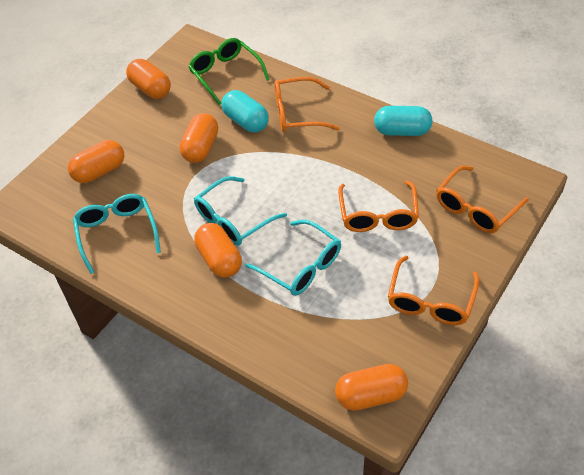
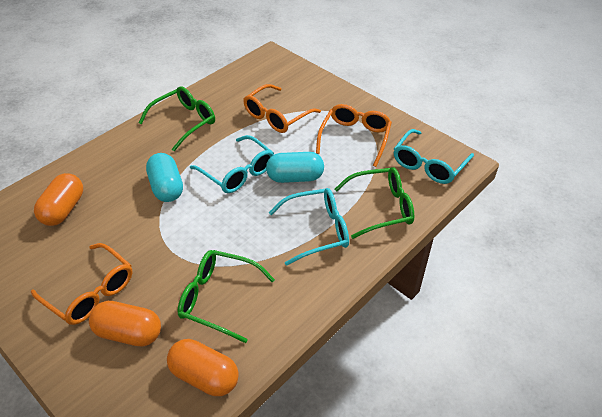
green glasses: [189,38,270,105] = 1 -> [139,86,215,151] [178,250,275,343] [335,167,414,239] = 3
orange capsule: [68,140,124,183] [126,59,171,99] [180,113,218,163] [194,223,242,278] [335,364,408,411] = 5 -> [34,173,83,226] [89,301,161,347] [167,339,239,396] = 3
orange glasses: [275,77,340,132] [338,180,419,232] [388,256,479,325] [436,166,529,233] = 4 -> [31,243,133,325] [244,84,321,133] [316,104,392,167] = 3

